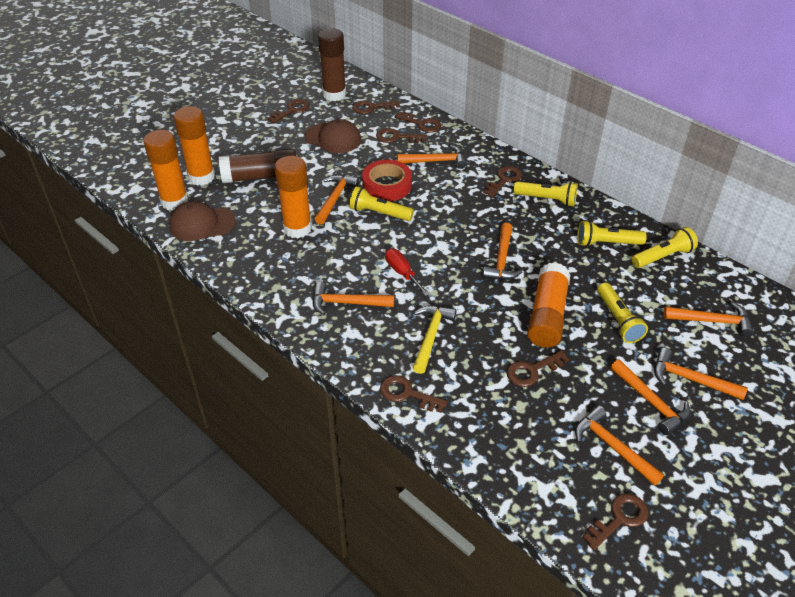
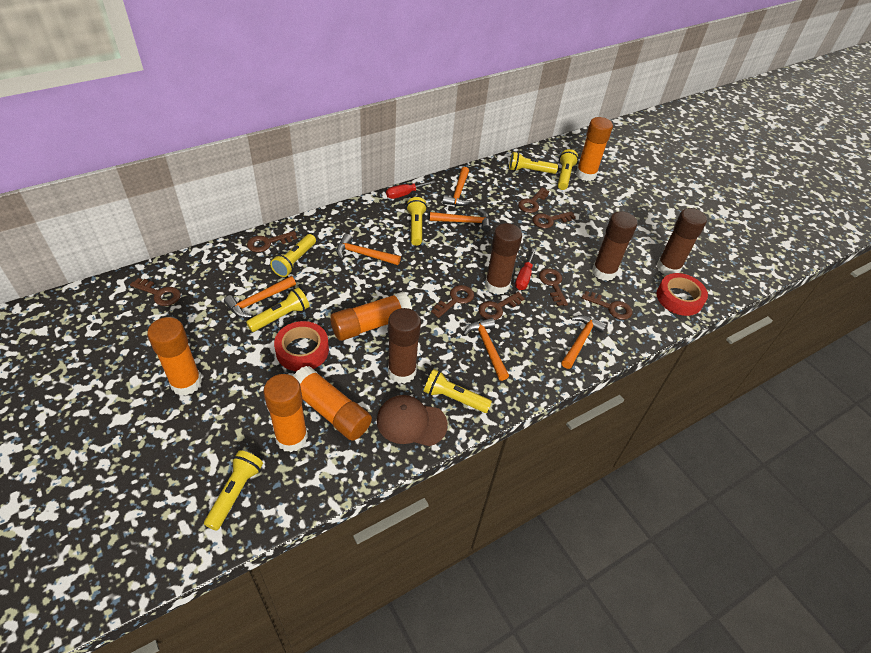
brown cap: [169,201,236,241] [305,119,361,153] = 2 -> [377,395,448,446] = 1
brown glue stick: [219,148,296,183] [318,28,346,101] = 2 -> [388,308,421,384] [485,223,522,295] [592,211,637,281] [657,208,707,275] = 4
orange glue stick: [144,130,188,211] [173,106,215,186] [274,156,312,238] [527,262,570,348] = 4 -> [147,317,202,395] [263,374,308,452] [293,366,372,441] [330,292,412,341] [576,117,613,181] = 5
orange hammer: [313,282,394,315] [315,175,359,225] [397,145,467,169] [483,223,522,280] [575,406,664,486] [610,360,691,435] [654,348,748,400] [663,302,754,337] = 8 -> [224,276,296,318] [336,234,401,265] [430,208,491,232] [442,167,472,206] [463,318,509,381] [561,315,607,369] = 6
red screwdriver: [385,248,430,296] = 1 -> [386,180,436,199] [515,249,536,290] = 2
red tape: [362,160,412,201] = 1 -> [274,321,329,371] [657,273,708,316] = 2
yellow flashlight: [349,186,414,221] [514,181,578,207] [577,220,647,247] [597,283,648,343] [631,227,698,268] = 5 -> [204,450,263,531] [246,287,309,332] [270,234,316,277] [406,197,427,246] [424,369,492,413] [509,152,558,174] [558,149,578,190] = 7
yellow hammer: [413,306,457,374] = 1 -> none = 0

